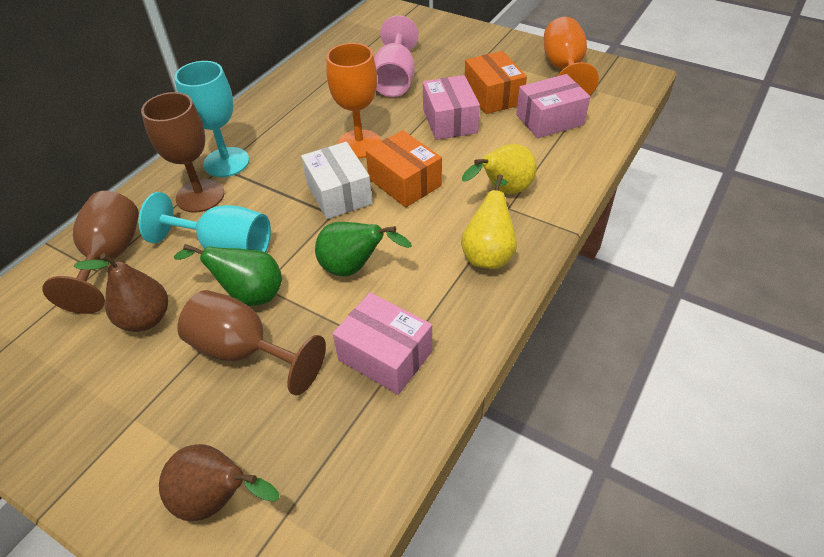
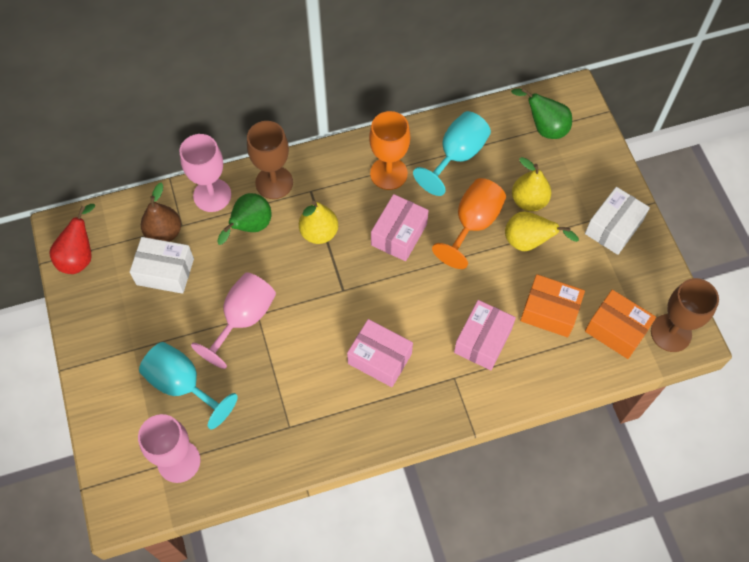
brown goblet: [42,191,139,314] [141,92,224,213] [177,290,326,396] = 3 -> [247,121,293,199] [651,278,719,352] = 2
brown pear: [74,253,168,332] [159,444,279,521] = 2 -> [141,183,181,242] = 1
pink goblet: [374,15,419,97] = 1 -> [138,414,200,483] [179,134,231,212] [191,272,276,369] = 3
red pear: none = 0 -> [49,204,95,274] = 1
white box: [301,142,372,219] = 1 -> [130,237,194,294] [585,187,650,255] = 2
yellow pear: [461,175,517,269] [462,144,537,194] = 2 -> [299,201,338,244] [505,211,579,251] [512,157,551,211] = 3

